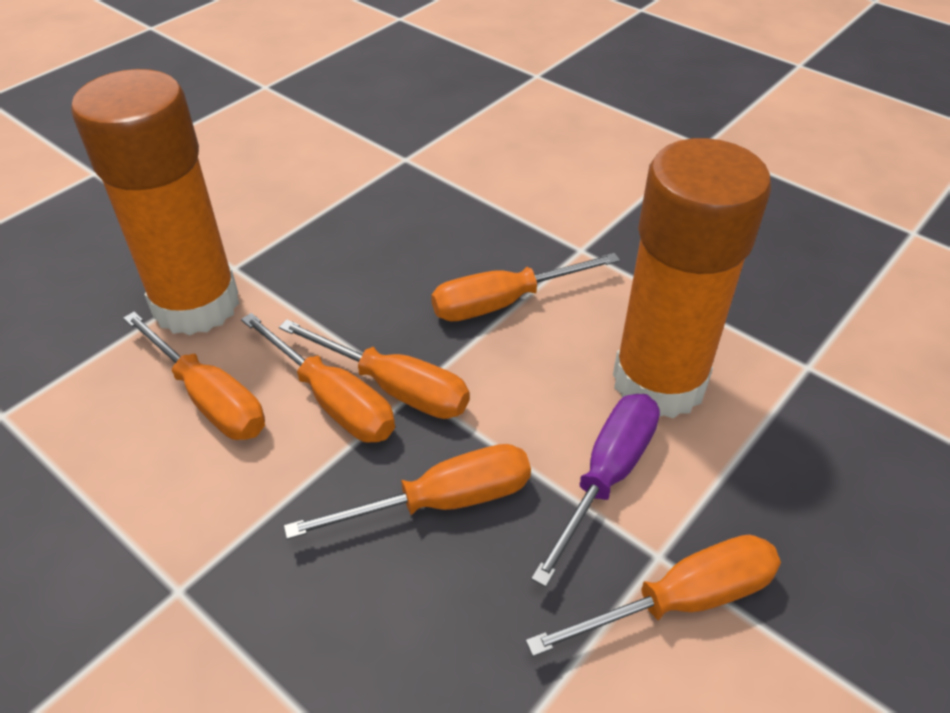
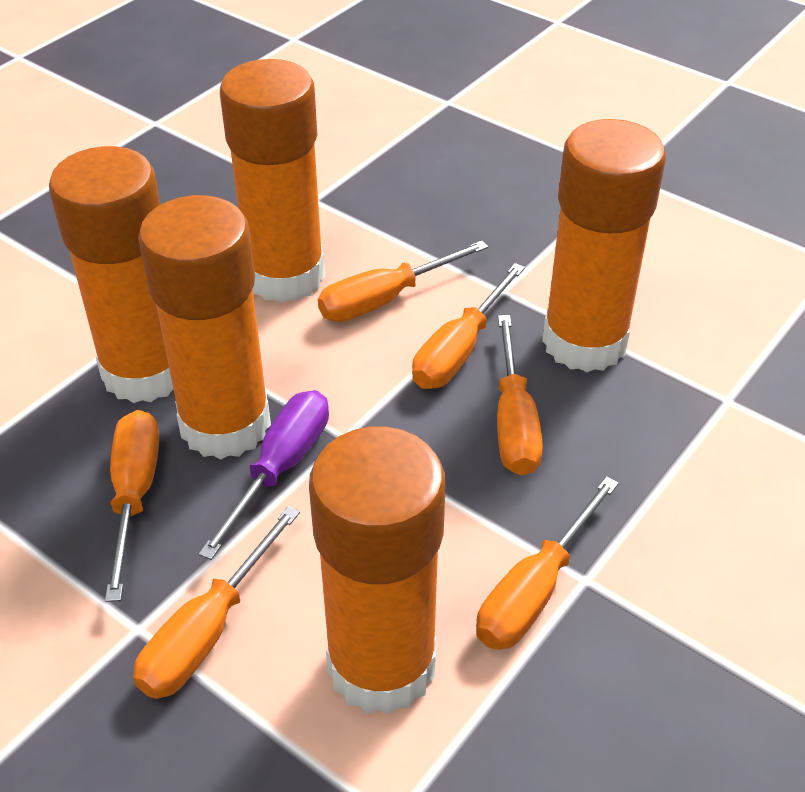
orange glue stick: [71,69,239,336] [613,138,771,419] = 2 -> [49,146,174,403] [138,195,271,459] [220,59,325,303] [309,427,446,715] [542,119,666,372] = 5

